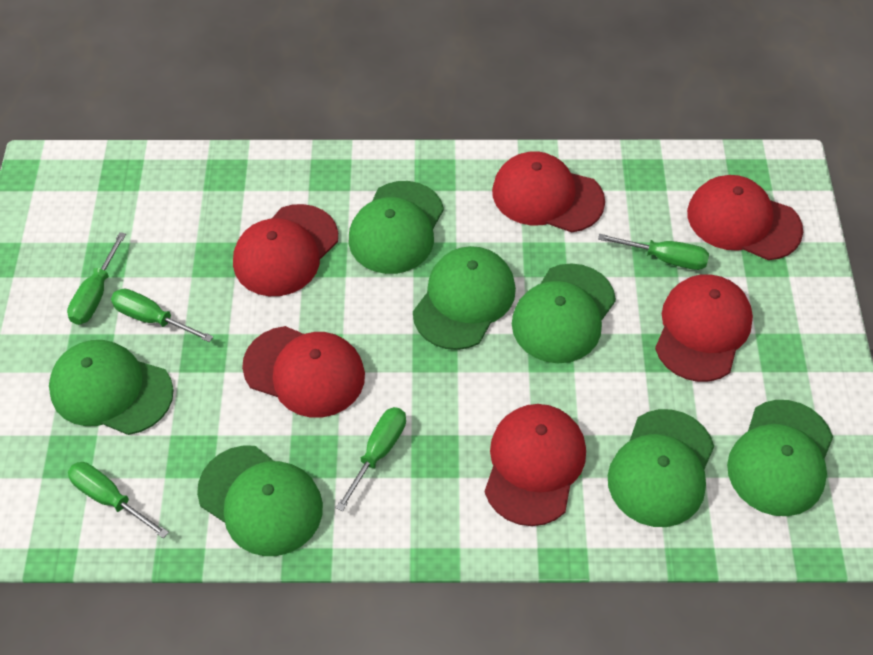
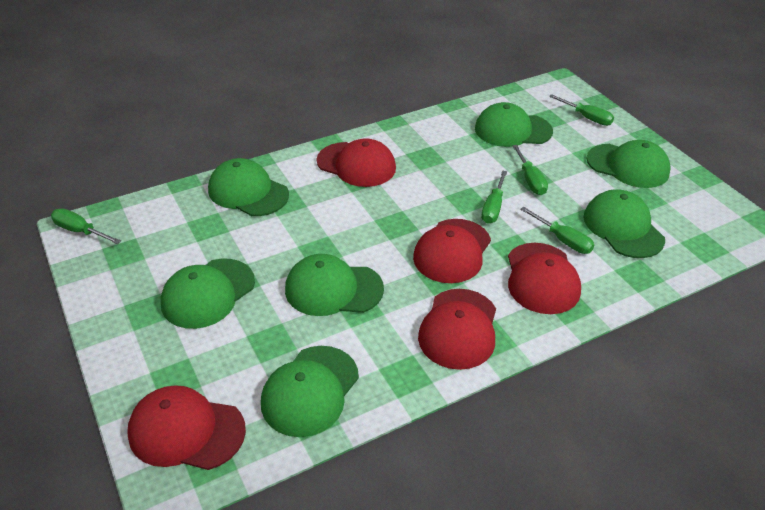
red cap: [233,204,338,296] [242,326,365,418] [485,404,586,526] [492,151,605,232] [655,274,753,382] [687,175,803,260] = 6 -> [127,385,246,470] [317,138,396,187] [413,219,491,283] [418,289,496,370] [508,243,581,314] = 5

